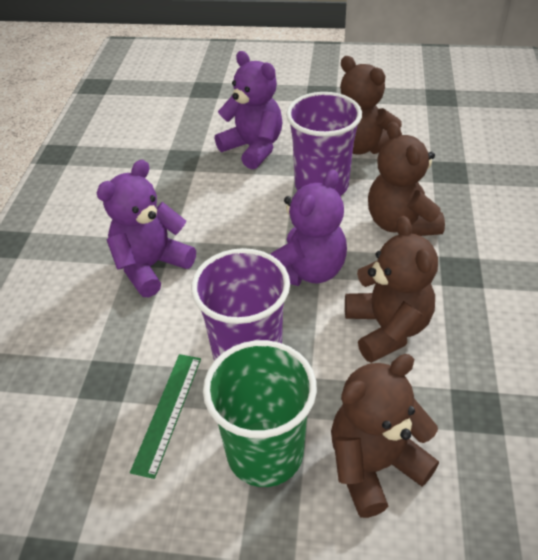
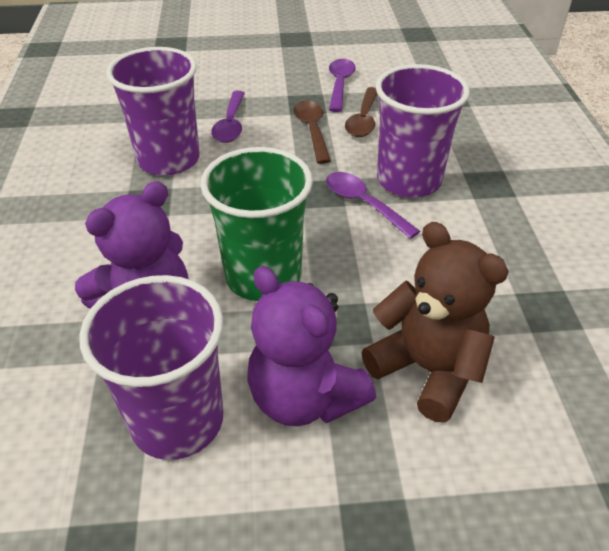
brown spoon: none = 0 -> [293,101,331,164] [345,87,377,137] = 2
brown teddy bear: [331,354,439,518] [340,56,402,154] [345,216,438,363] [368,121,445,236] = 4 -> [361,222,509,422] = 1
green ruler: [130,354,201,479] = 1 -> none = 0
purple cup: [191,248,290,361] [286,92,362,196] = 2 -> [79,275,224,460] [106,47,200,175] [376,64,470,197] = 3
purple spoon: none = 0 -> [211,91,245,143] [326,172,420,239] [329,59,356,112] = 3
purple teddy bear: [97,160,196,297] [215,51,282,169] [270,170,347,286] = 3 -> [75,181,188,309] [247,266,376,426] = 2

